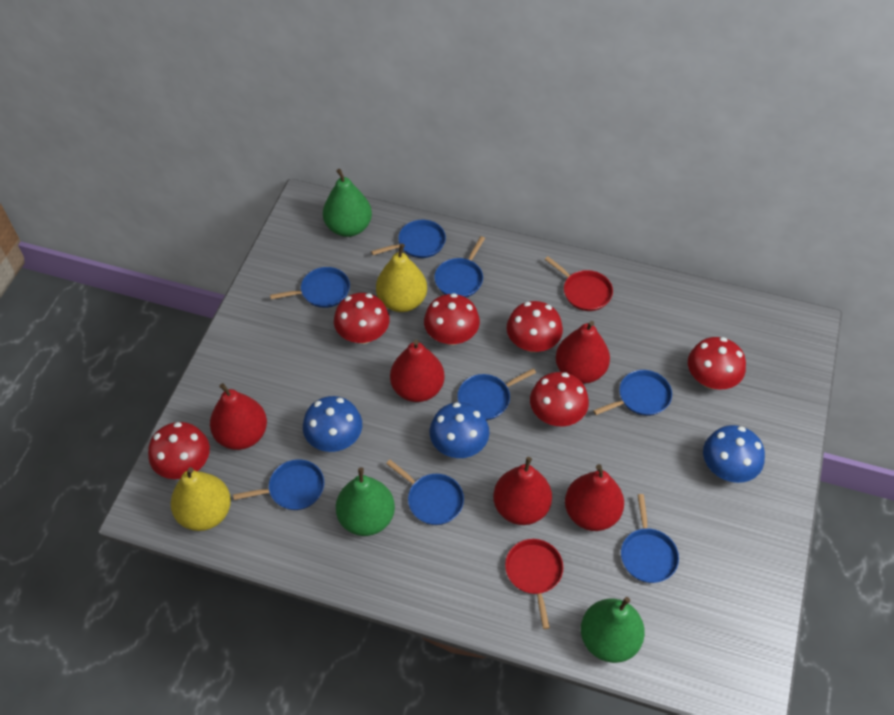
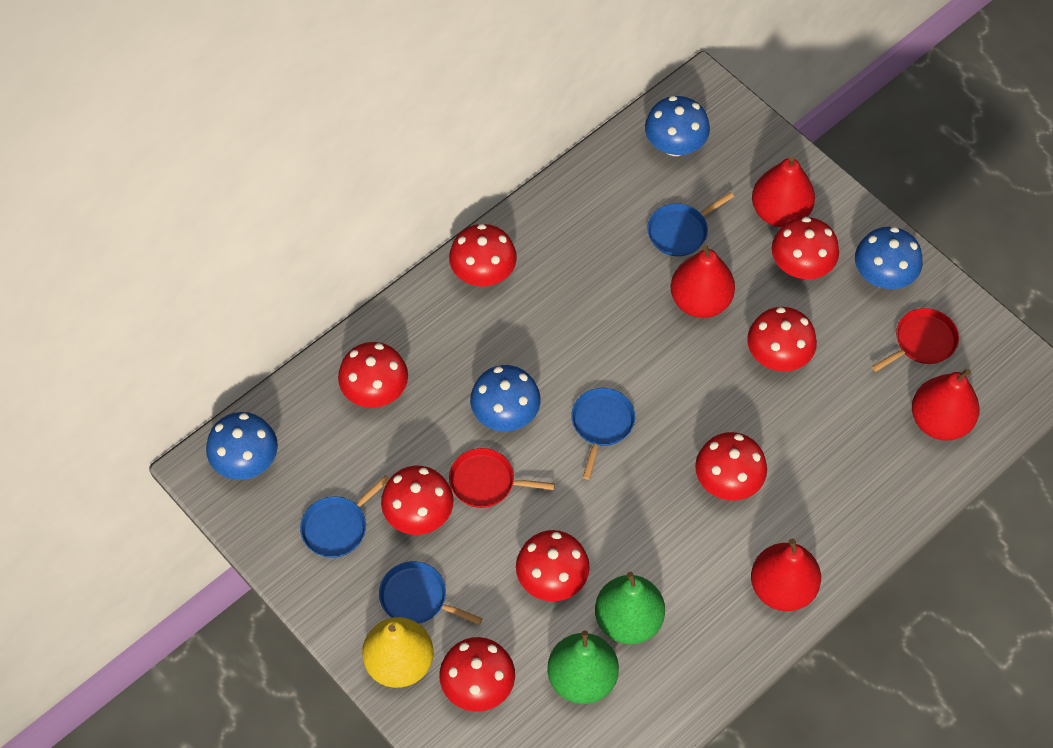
blue mushroom: [303,396,362,452] [430,402,489,458] [703,425,765,483] = 3 -> [206,412,278,480] [470,365,541,431] [645,96,710,156] [855,227,923,289] = 4
blue pan: [233,459,324,510] [270,267,350,308] [371,220,446,258] [386,460,464,525] [434,236,485,297] [457,368,536,420] [593,370,672,416] [621,494,679,583] = 8 -> [300,475,389,558] [379,561,483,625] [571,388,635,480] [647,192,734,256] = 4
green pear: [323,169,372,237] [336,467,395,536] [581,597,645,663] = 3 -> [547,631,619,704] [595,572,665,644] = 2
red mushroom: [148,422,210,479] [334,293,390,344] [424,293,480,345] [507,301,563,353] [530,372,589,426] [688,337,746,390] = 6 -> [338,342,408,408] [381,466,454,535] [439,637,515,712] [449,224,517,286] [516,530,590,602] [695,432,767,501] [747,307,817,372] [772,217,839,279] = 8
red pear: [210,383,267,450] [390,340,444,402] [493,457,552,525] [556,321,610,384] [565,464,624,531] = 5 -> [671,245,735,318] [751,538,821,611] [752,155,815,227] [912,369,980,441] = 4
yellow pear: [171,467,231,531] [376,243,427,312] = 2 -> [362,617,434,688] = 1

